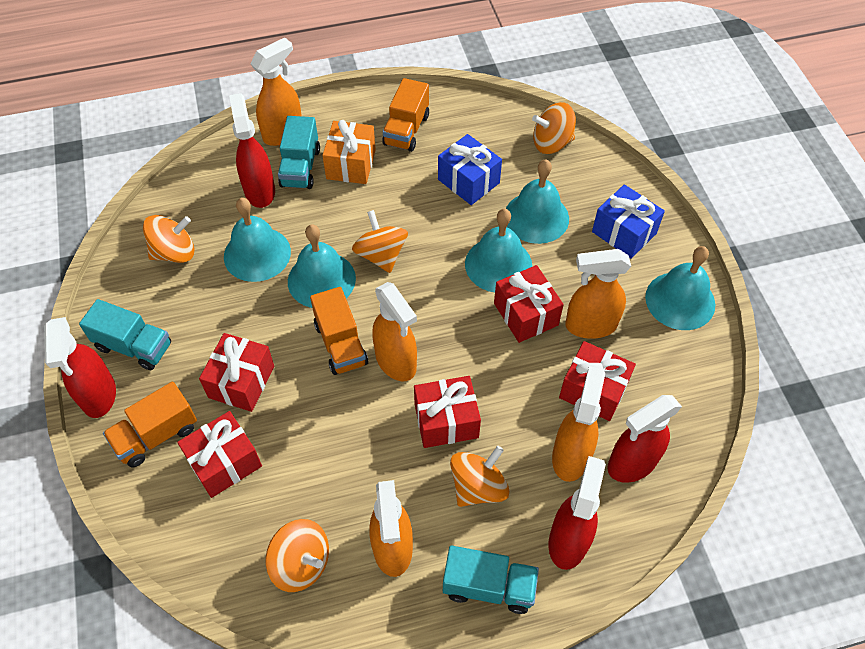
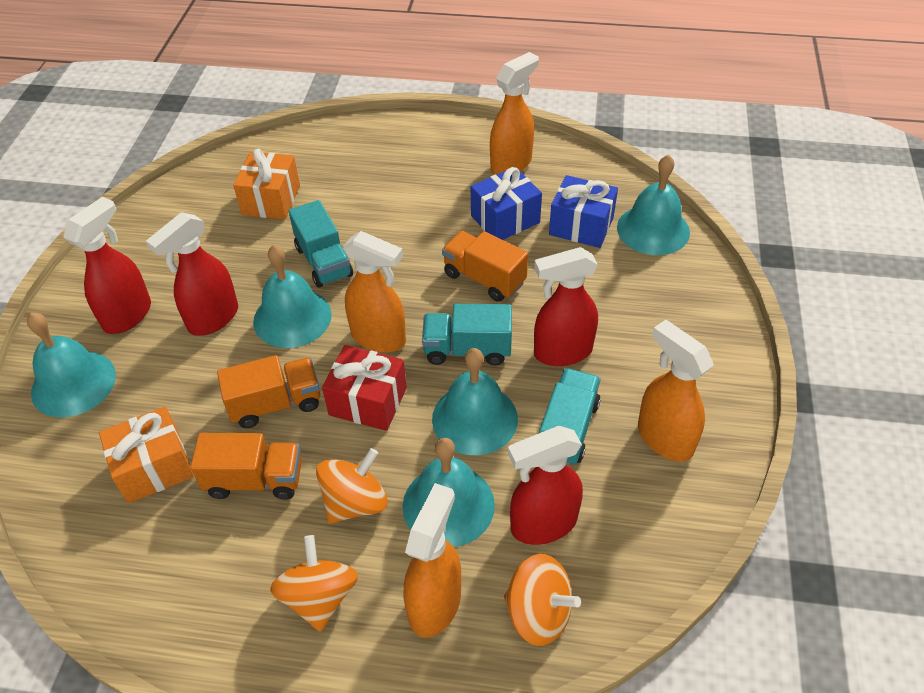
orange gift: [322,120,376,184] = 1 -> [99,407,194,503] [233,149,300,220] = 2
orange spinning top: [143,215,194,263] [266,519,329,592] [352,210,408,273] [450,446,509,507] [532,102,576,154] = 5 -> [270,535,358,632] [316,448,388,524] [504,554,581,646] = 3
orange spray bottle: [250,38,302,146] [370,480,413,577] [372,282,417,381] [552,366,605,482] [565,249,631,339] = 5 -> [343,231,406,353] [404,483,461,638] [490,52,539,175] [638,320,714,462] = 4
red gift: [177,411,262,498] [199,333,274,412] [414,376,481,448] [494,265,564,343] [559,341,636,421] = 5 -> [322,345,407,431] = 1

